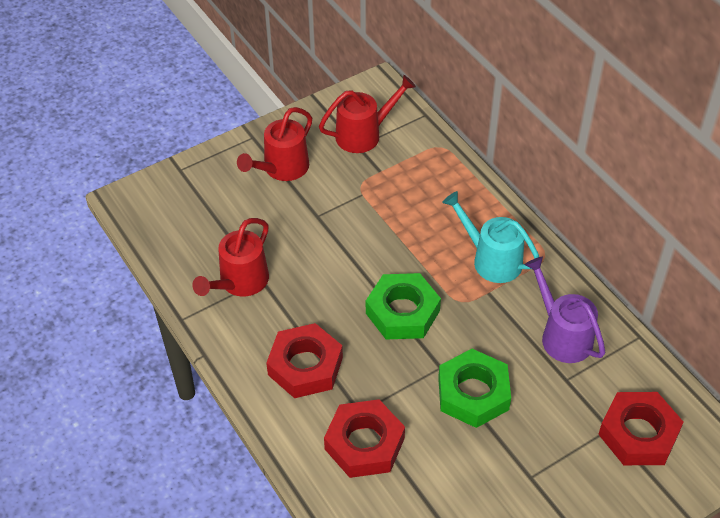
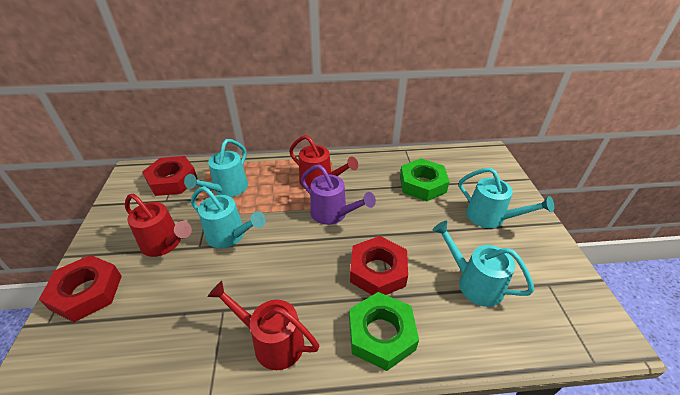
turquoise watering can: [442,191,539,283] = 1 -> [184,139,248,197] [191,186,266,248] [432,221,534,307] [459,168,554,228] = 4

